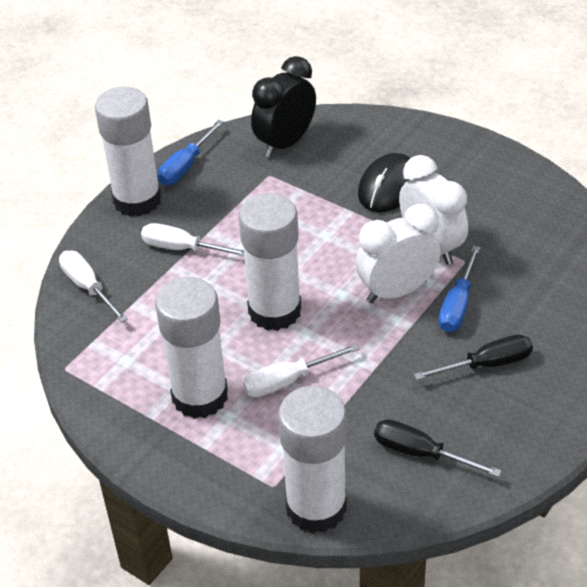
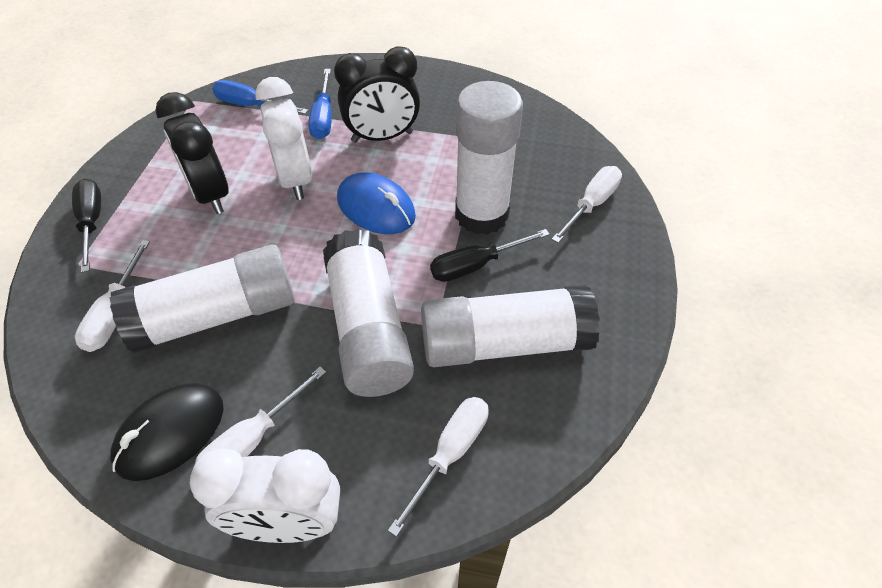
black clock: [251,56,316,158] = 1 -> [155,92,229,214] [334,46,420,143] = 2
blue mouse: none = 0 -> [337,172,416,234] = 1
white screwdriver: [59,251,128,323] [141,223,244,256] [243,344,360,397] = 3 -> [75,240,150,352] [194,367,326,466] [388,397,489,537] [551,166,622,243] = 4

